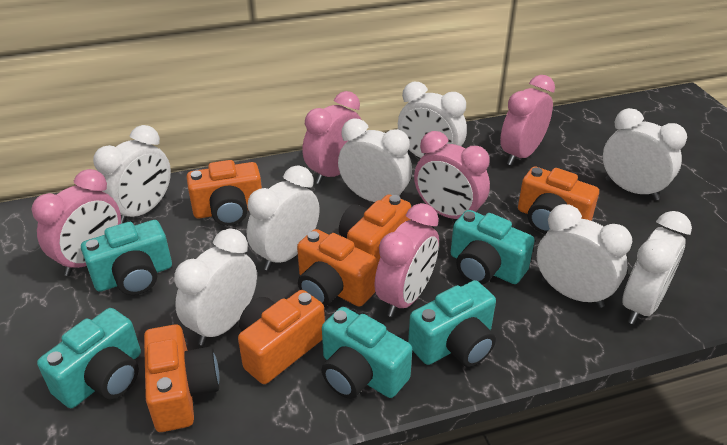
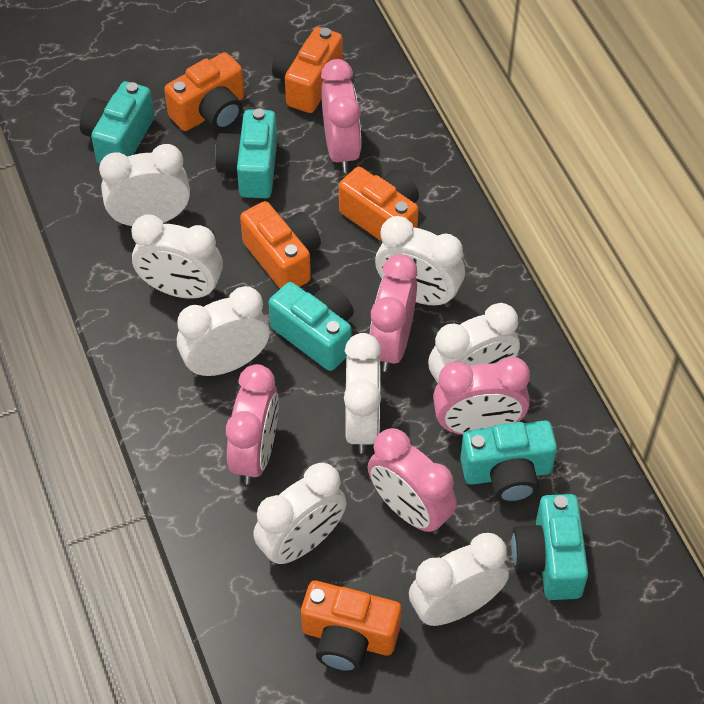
orange camera: [144,324,219,432] [187,160,262,226] [238,290,325,384] [297,229,378,307] [339,194,411,263] [518,166,599,234] = 6 -> [164,52,244,131] [240,201,321,289] [272,27,343,113] [301,581,402,672] [339,167,419,241] = 5

